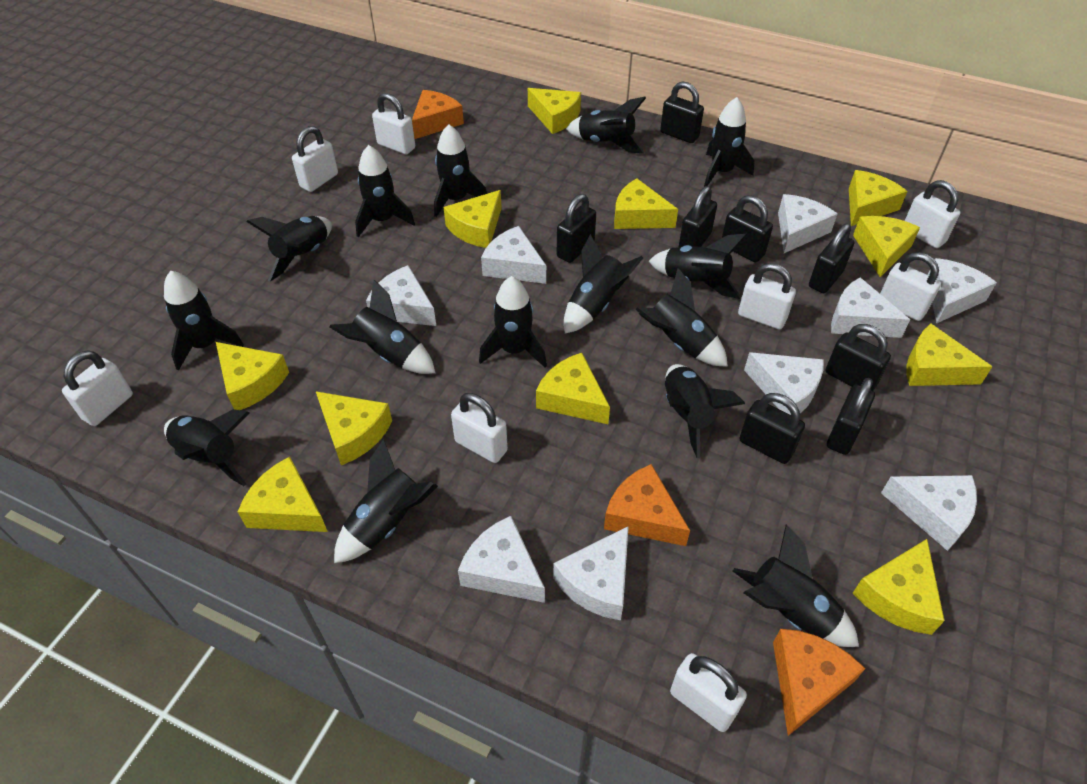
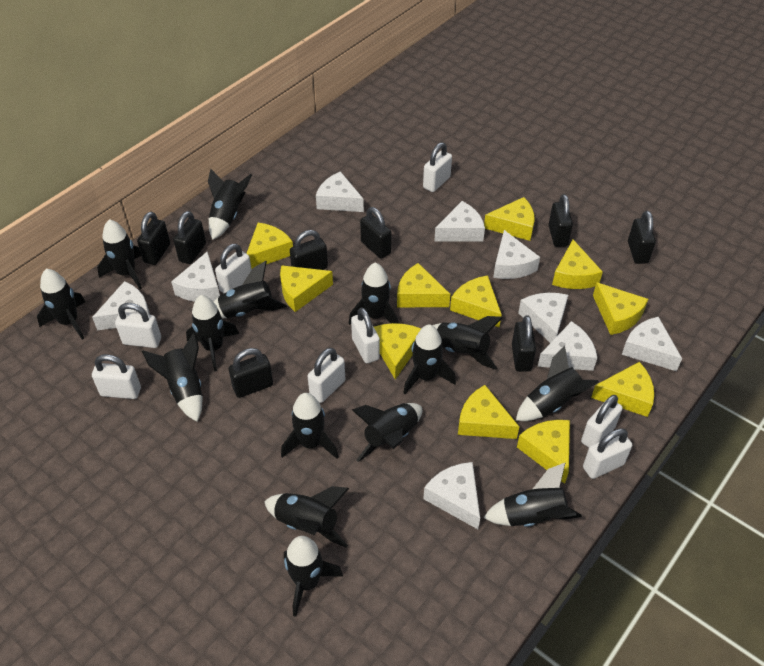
orange cheese: [412,90,464,139] [604,464,690,546] [773,629,866,736] = 3 -> none = 0

